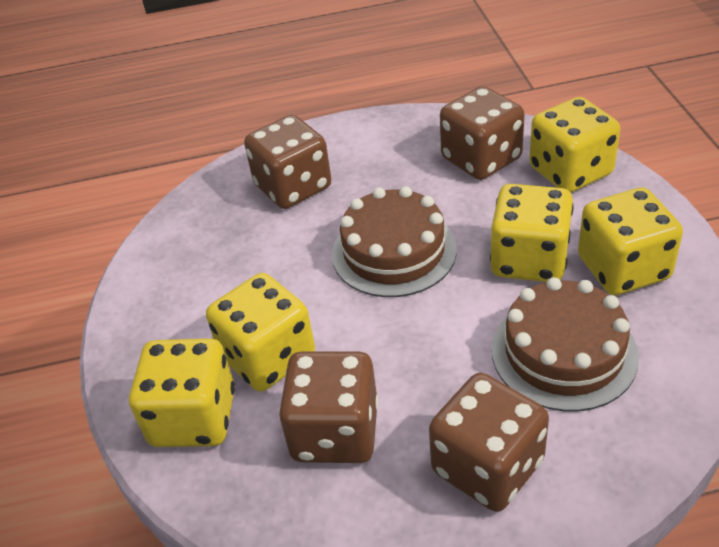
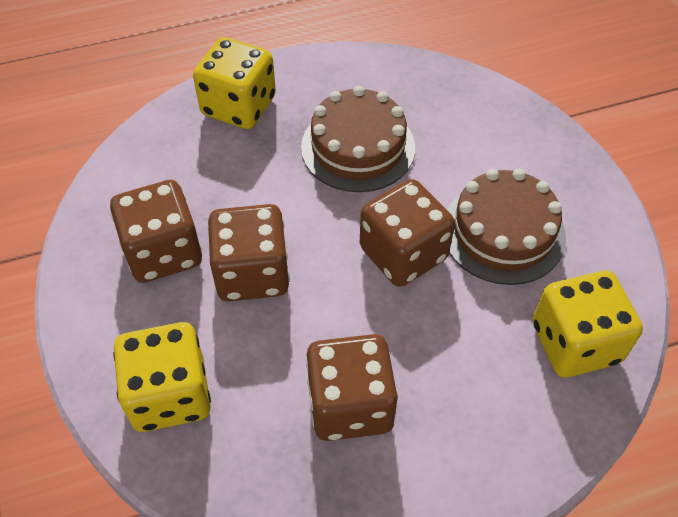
yellow dice: [129,338,235,447] [206,273,315,392] [490,184,574,282] [529,97,620,192] [578,187,683,295] = 5 -> [113,322,211,432] [193,37,276,129] [532,271,643,378] = 3

